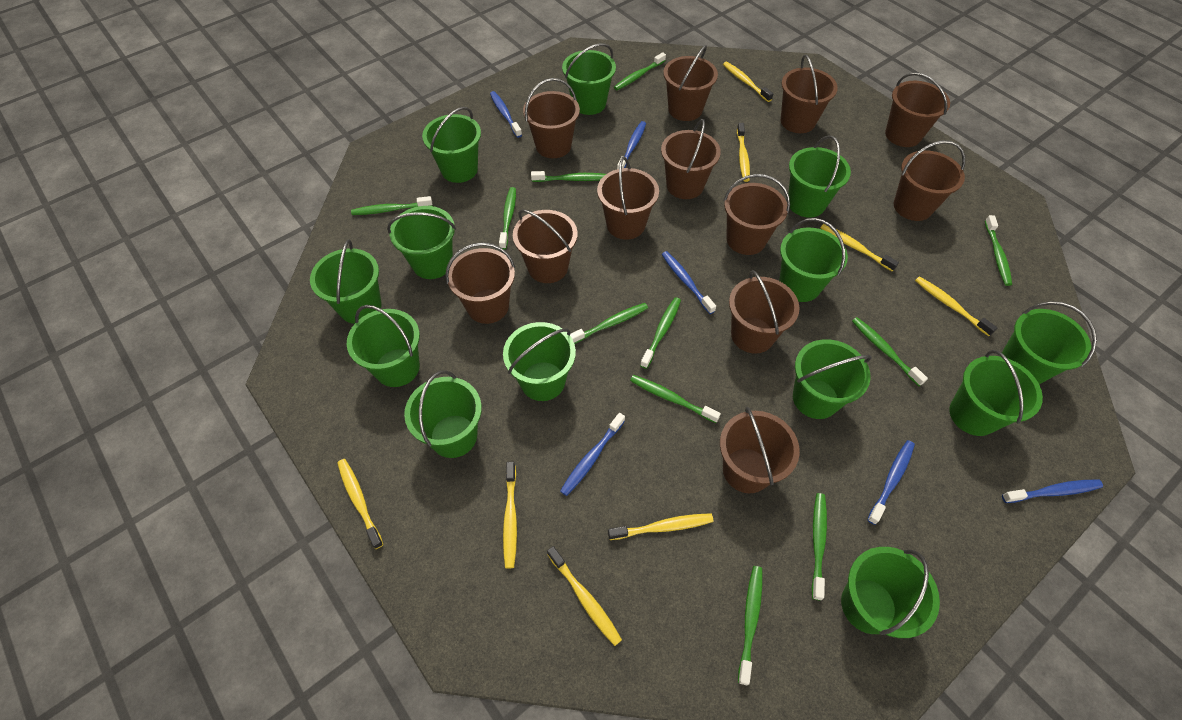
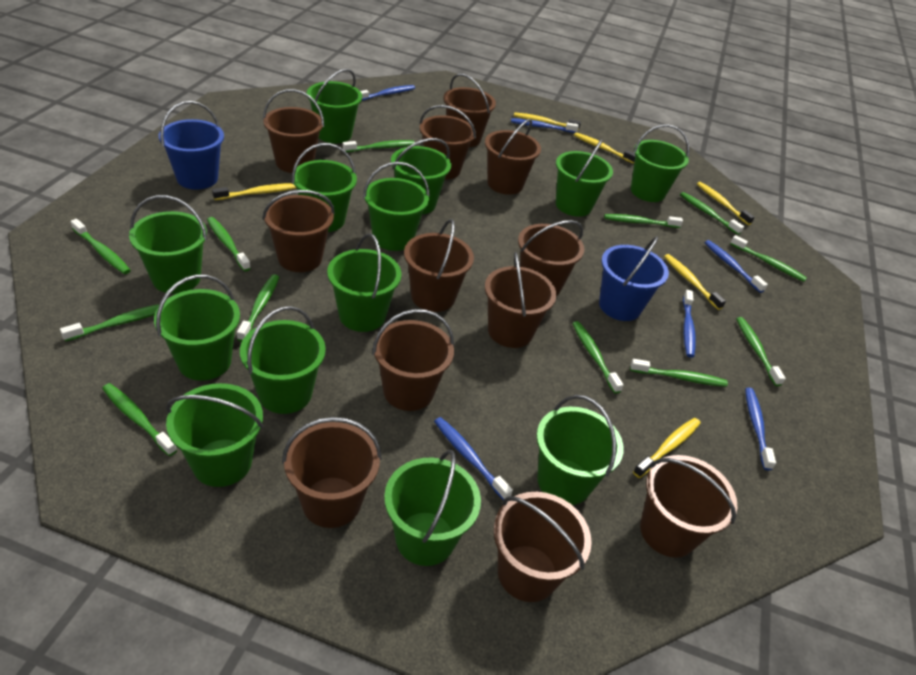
blue bucket: none = 0 -> [159,101,224,190] [599,236,669,321] = 2
green toothbrush: [351,196,432,215] [499,187,516,250] [531,171,606,182] [570,303,648,344] [614,52,666,90] [630,375,721,423] [640,297,681,369] [738,566,762,686] [812,493,827,601] [852,317,928,386] [985,215,1012,286] = 11 -> [60,304,160,342] [70,219,131,274] [102,383,177,456] [207,217,251,271] [237,274,279,342] [343,140,415,152] [572,321,624,394] [604,214,683,228] [630,359,728,387] [680,192,744,235] [730,235,807,282] [736,317,786,386] = 12
yellow toothbrush: [337,459,384,549] [503,462,517,569] [547,546,622,646] [608,513,714,540] [723,62,773,102] [737,123,750,182] [820,224,899,272] [915,276,997,336] = 8 -> [212,183,296,200] [514,112,581,130] [574,132,635,163] [633,418,701,478] [664,254,726,310] [697,182,755,225] = 6

